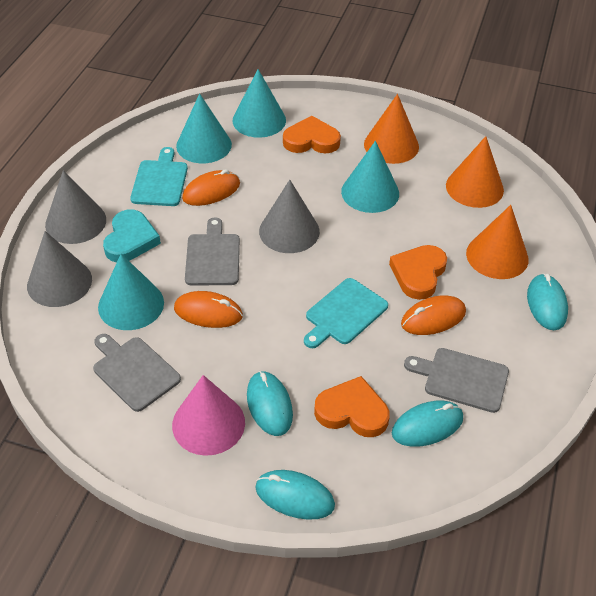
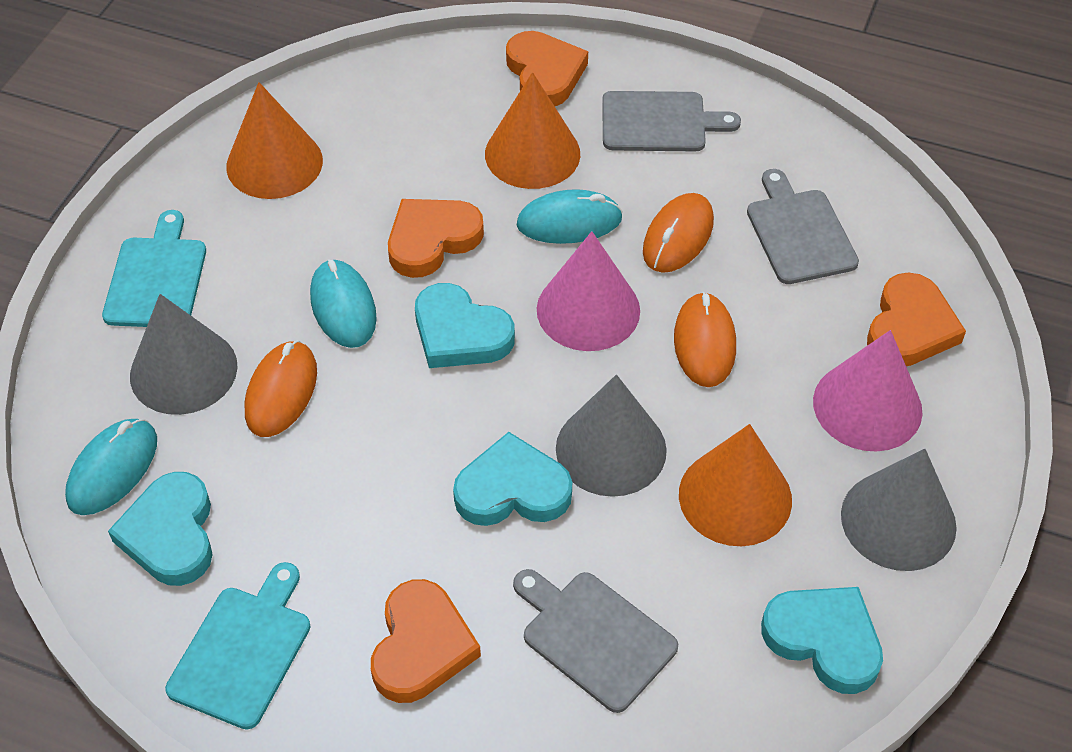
orange heart: [283,116,341,153] [314,376,389,437] [389,245,447,300] = 3 -> [371,579,481,703] [388,199,484,278] [506,31,588,106] [867,272,966,366] = 4
pink cone: [172,375,245,456] = 1 -> [537,231,640,351] [813,330,923,452] = 2
turquoise cone: [98,254,164,330] [176,93,232,163] [232,69,286,138] [341,141,399,213] = 4 -> none = 0
turquoise heart: [103,209,161,262] = 1 -> [108,472,213,586] [415,283,515,368] [453,432,572,526] [761,587,883,694] = 4
turquoise mouse: [247,371,293,436] [255,470,335,520] [392,401,463,447] [527,273,568,330] = 4 -> [65,419,157,515] [310,259,377,348] [517,189,623,244] = 3

